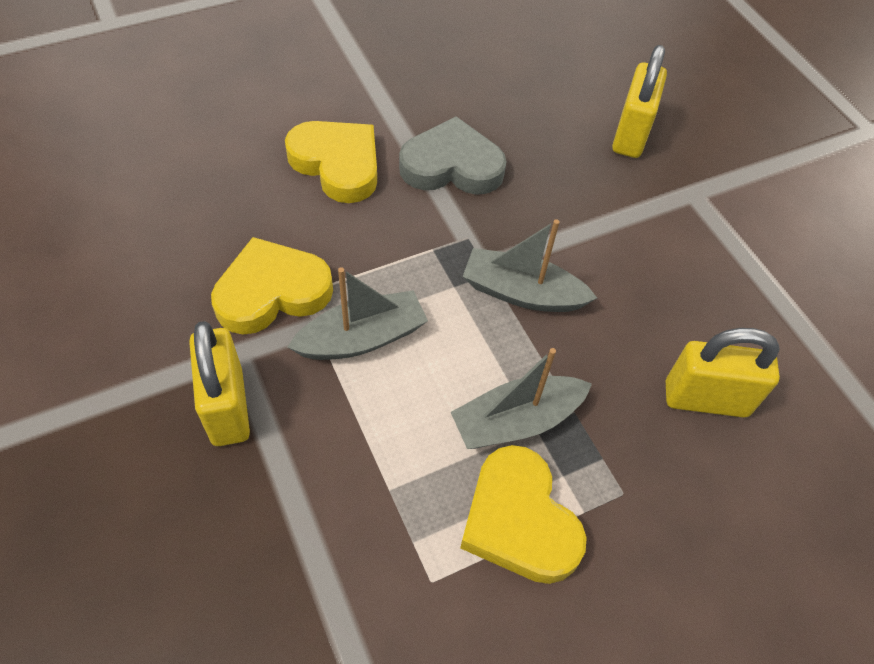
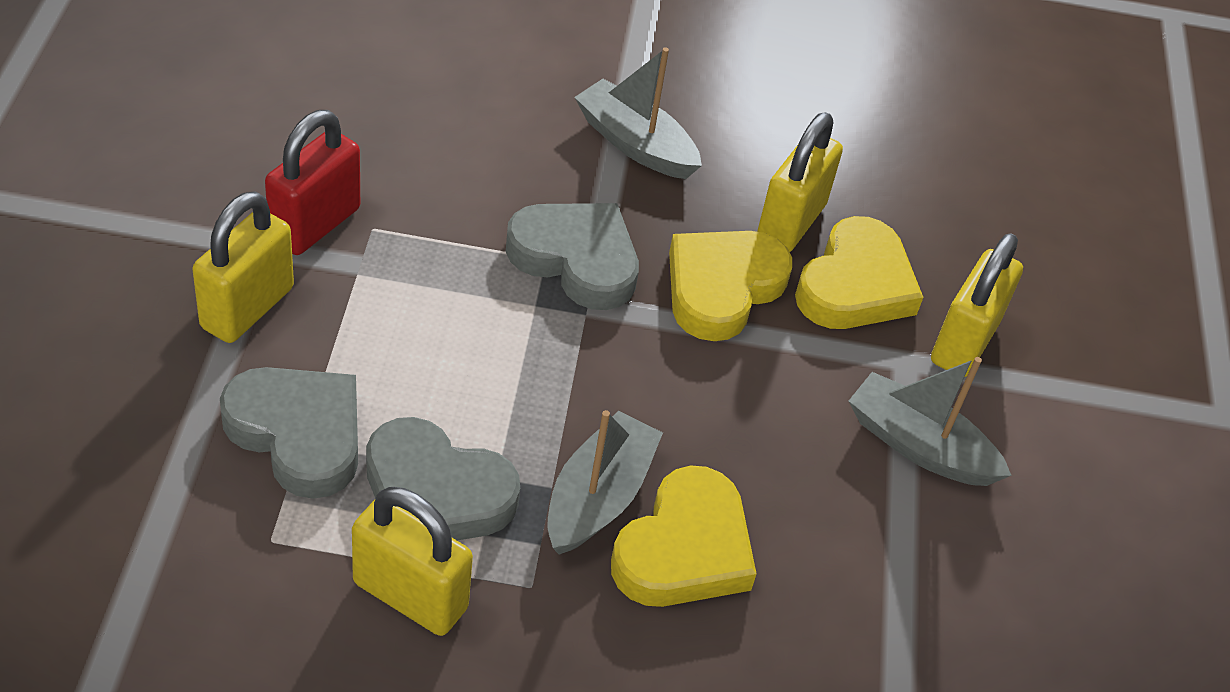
grey heart: [399,116,507,195] = 1 -> [220,367,358,499] [366,417,520,540] [506,203,639,310] = 3
red padlock: none = 0 -> [265,110,360,255] = 1
yellow padlock: [189,321,250,446] [612,45,667,158] [666,328,780,418] = 3 -> [192,191,294,343] [352,487,473,636] [757,112,843,252] [931,233,1023,377] = 4

